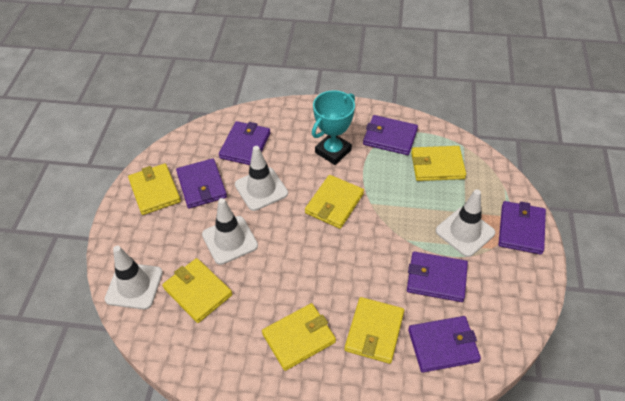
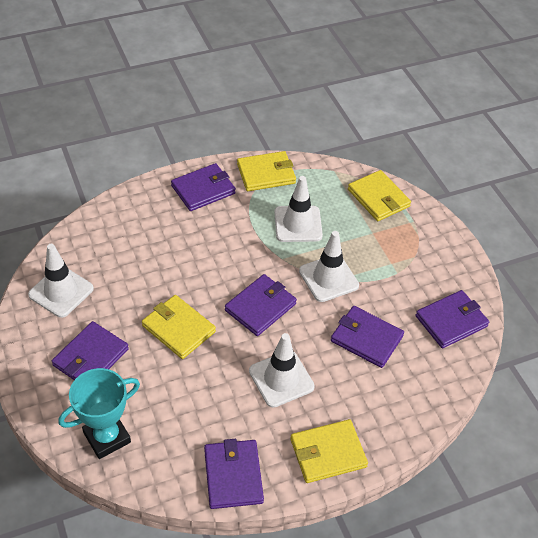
yellow wallet: [128,164,181,215] [162,258,232,323] [262,303,336,371] [305,175,364,229] [345,297,404,364] [411,146,466,181] = 6 -> [142,295,216,359] [237,151,296,191] [290,419,368,483] [348,170,411,221] = 4

